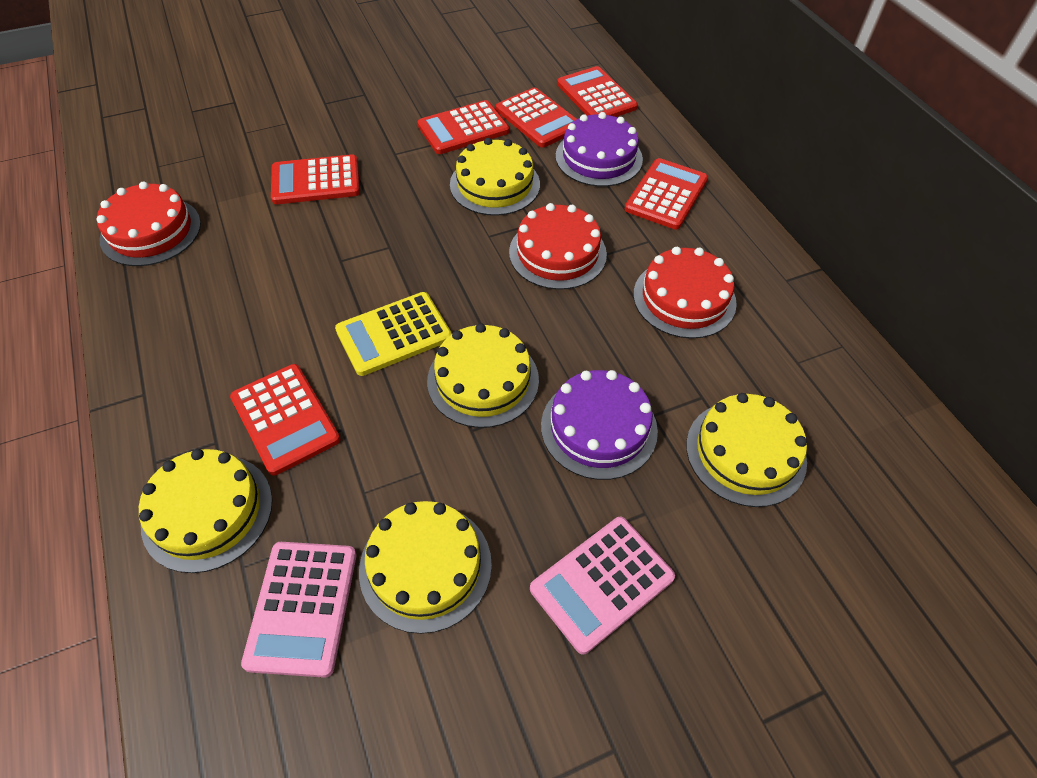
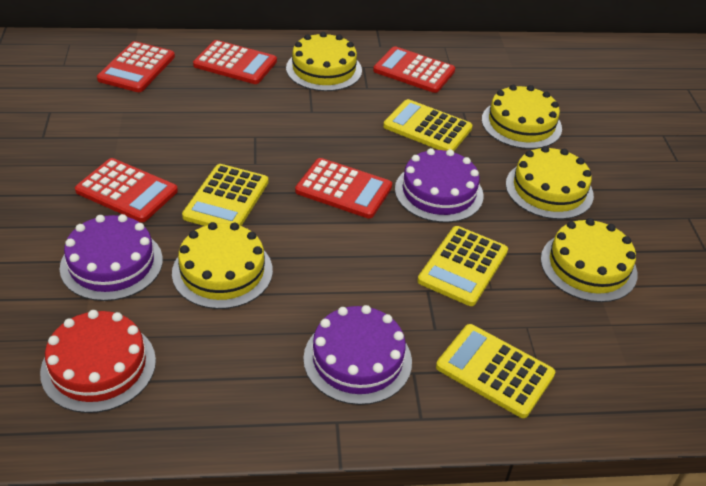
pink calculator: [241,542,357,678] [530,517,675,655] = 2 -> none = 0
purple cake: [541,370,658,480] [556,112,643,187] = 2 -> [60,214,163,301] [303,305,412,405] [395,148,484,223] = 3
red cake: [97,182,201,266] [509,203,607,290] [633,247,737,339] = 3 -> [40,310,156,413] = 1
red calculator: [230,364,340,476] [271,154,360,204] [418,100,509,154] [496,87,576,148] [557,66,638,117] [625,158,708,230] = 6 -> [75,158,178,222] [97,41,175,92] [193,40,277,84] [295,158,392,219] [373,46,455,93] = 5
yellow calculator: [335,292,452,376] = 1 -> [182,164,268,226] [383,99,473,151] [417,226,508,306] [436,324,555,418] = 4

